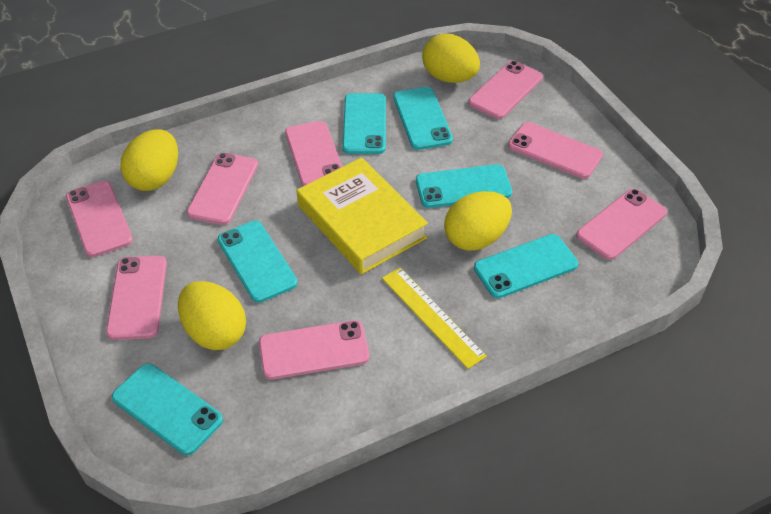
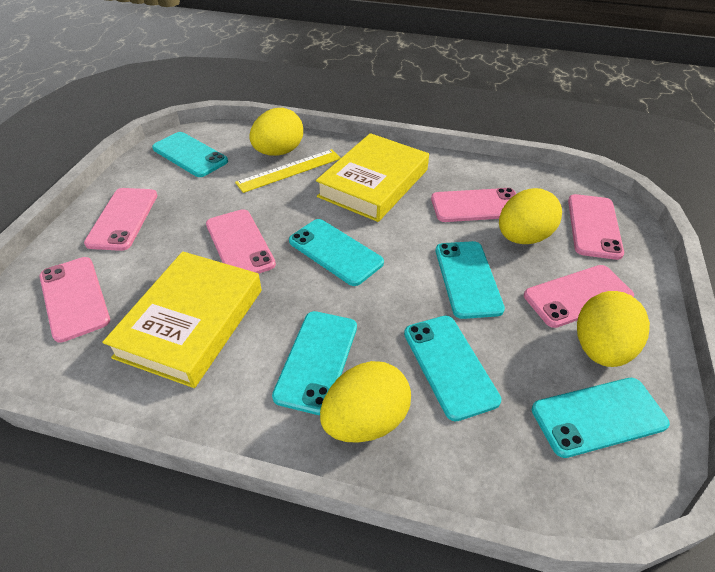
pink phone: [66,181,133,257] [106,256,167,340] [187,153,258,225] [259,320,369,380] [285,121,342,186] [468,61,543,119] [508,122,603,179] [576,189,667,260] = 8 -> [39,257,110,343] [84,188,157,251] [206,209,276,274] [431,188,516,222] [524,265,634,328] [568,194,624,260] = 6
yellow book: [297,158,428,274] = 1 -> [102,251,262,388] [316,133,429,222] = 2

